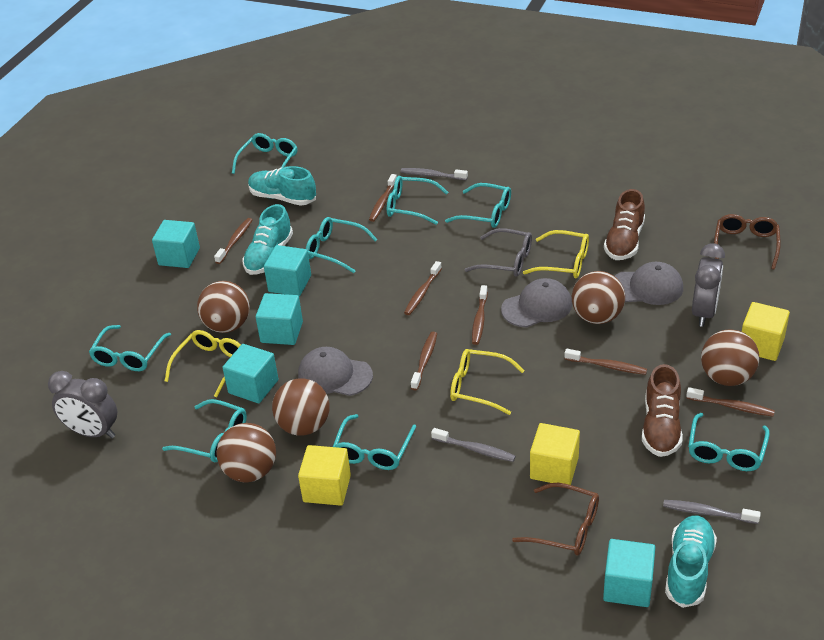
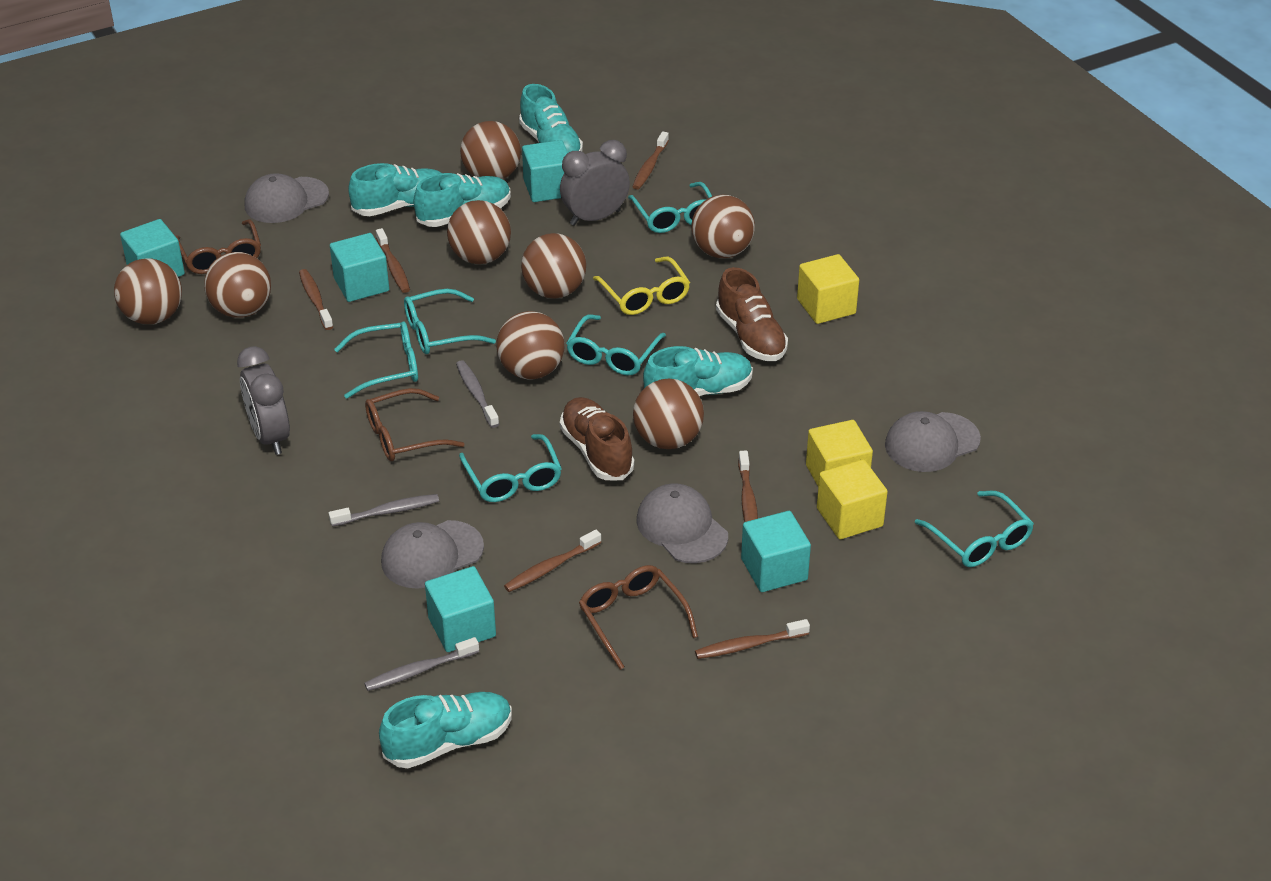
brown ball: [197,281,250,333] [216,423,276,482] [272,378,330,436] [572,271,625,324] [701,329,759,386] = 5 -> [114,259,182,324] [204,252,271,318] [447,200,511,264] [460,121,521,179] [496,311,565,379] [521,233,586,299] [633,379,704,449] [691,195,755,258] = 8
brown glasses: [512,483,599,556] [714,214,781,269] = 2 -> [175,219,261,274] [365,388,464,461] [579,565,698,670] = 3
brown toothbrush: [214,218,252,264] [369,174,397,222] [404,261,442,315] [411,332,437,390] [472,285,488,345] [564,349,647,375] [686,387,775,417] = 7 -> [299,269,333,330] [376,228,410,293] [504,529,601,592] [632,131,669,190] [695,619,810,659] [738,451,758,522] = 6
grey cap: [298,347,373,396] [501,278,572,327] [615,262,683,305] = 3 -> [245,173,329,223] [381,520,484,589] [636,483,728,563] [885,411,981,472] = 4
grey glasses: [465,228,532,277] = 1 -> none = 0
turquoise glasses: [89,325,171,371] [162,399,247,462] [232,133,298,174] [306,217,378,273] [333,414,416,470] [387,176,449,225] [445,183,511,228] [688,413,770,471] = 8 -> [334,321,418,399] [404,289,496,354] [459,434,562,502] [566,314,666,376] [628,182,712,233] [915,491,1034,567] = 6
turquoise shoe: [242,204,293,275] [248,166,316,206] [665,515,717,608] = 3 -> [348,163,441,216] [379,692,512,768] [413,173,511,227] [519,84,583,153] [643,346,753,396] = 5
yellow glasses: [165,330,241,397] [450,349,525,415] [523,230,589,278] = 3 -> [593,257,690,315] = 1

